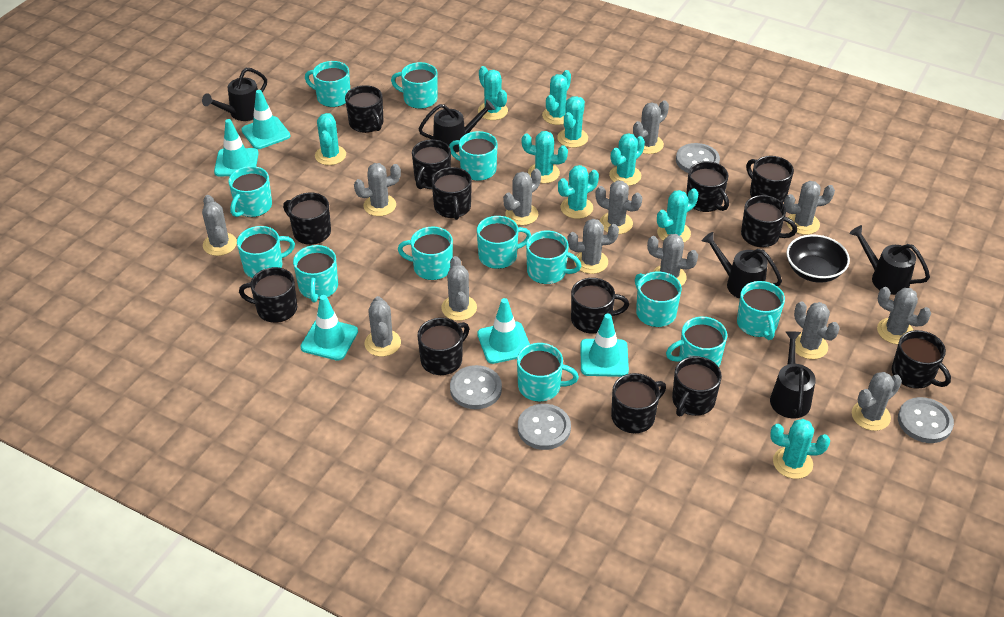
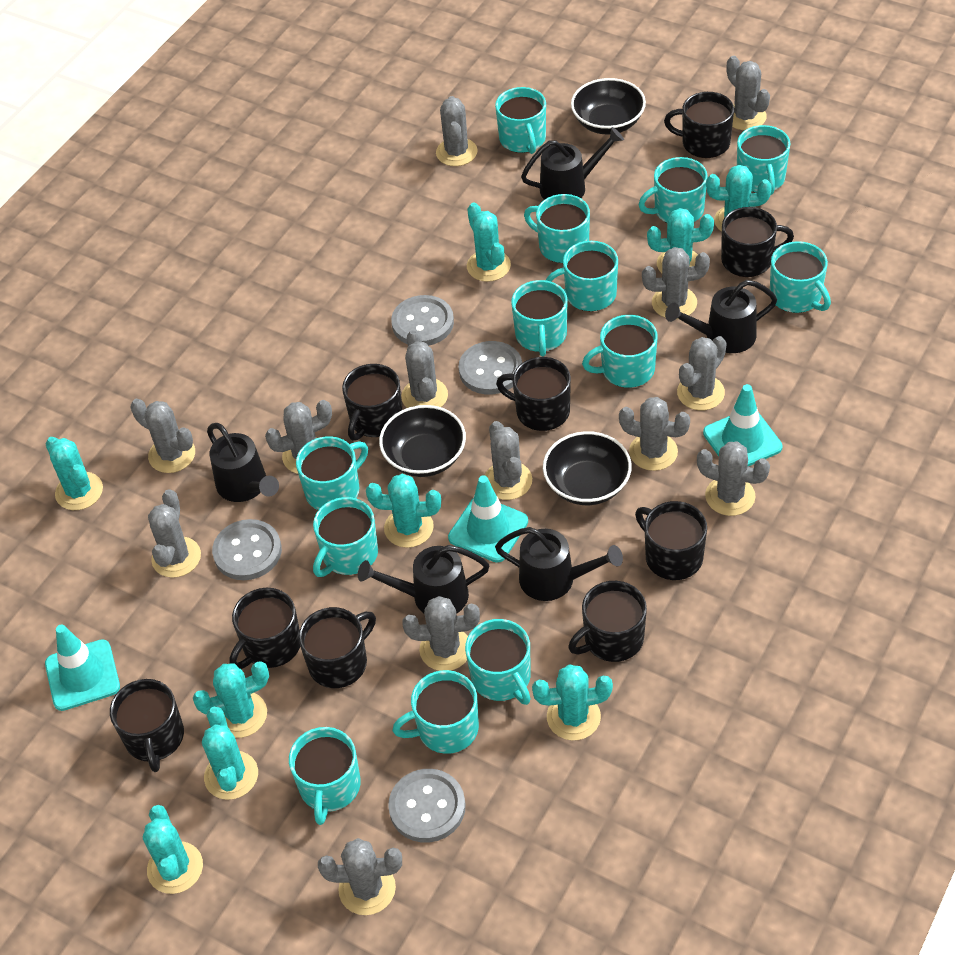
black bowl: [787,234,850,283] = 1 -> [379,405,466,477] [543,431,632,505] [571,78,646,134] = 3
black mug: [239,267,297,323] [283,193,331,245] [345,85,383,133] [412,139,451,189] [418,318,469,375] [432,167,472,220] [571,278,629,334] [611,373,666,433] [672,356,722,416] [686,161,729,212] [741,195,797,247] [746,156,794,203] [892,330,951,389] = 13 -> [110,679,184,772] [230,588,300,669] [298,607,376,688] [342,364,402,441] [496,357,571,431] [568,581,647,662] [635,501,707,580] [664,92,734,158] [721,207,794,277] = 9
turquoise traffic cone: [214,119,259,176] [241,90,291,149] [300,295,358,361] [477,298,530,364] [580,313,629,377] = 5 -> [45,625,120,711] [448,475,528,563] [703,384,783,466] = 3

